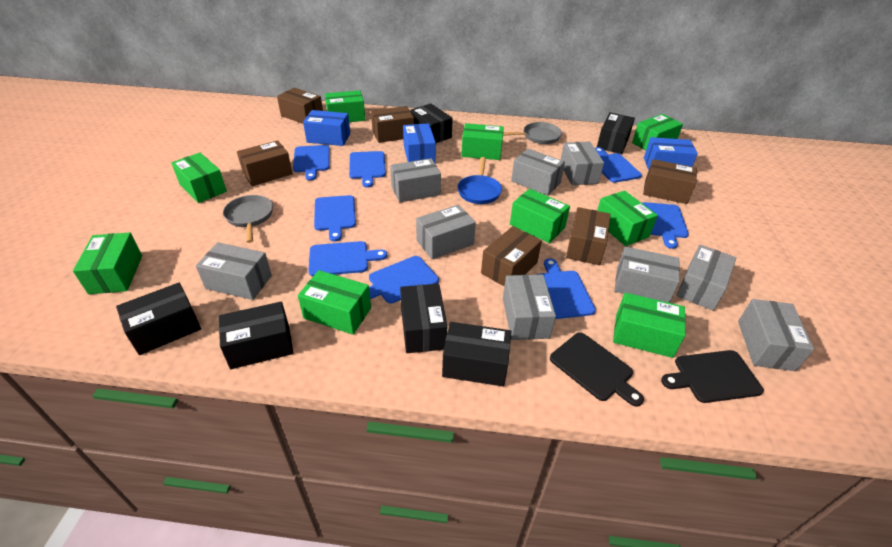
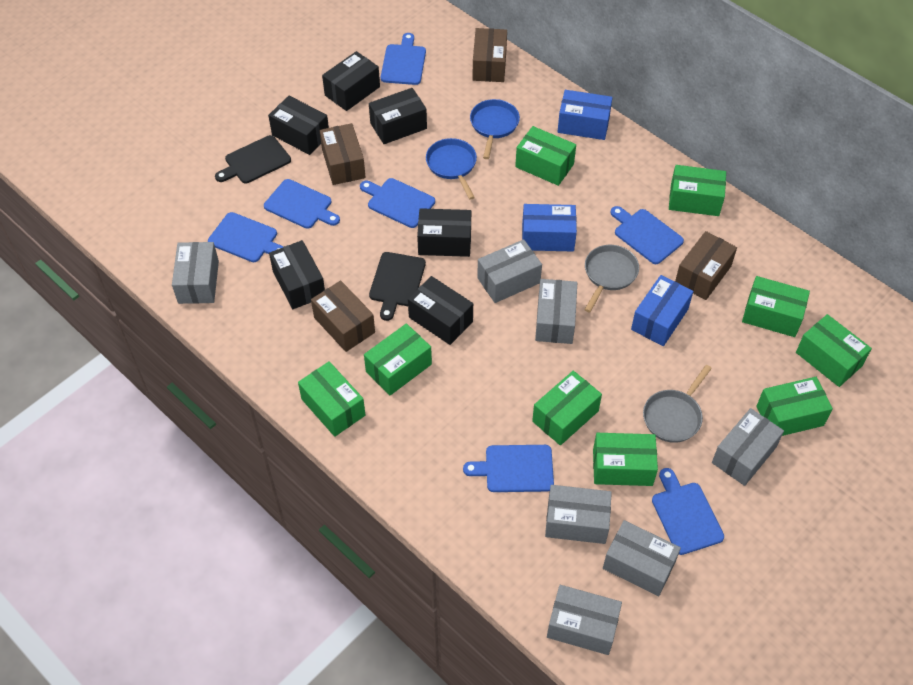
blue cutting board: [293,145,330,181] [309,241,387,276] [314,195,356,241] [349,151,386,188] [369,256,439,304] [536,258,596,319] [595,147,642,183] [642,202,689,249] = 8 -> [208,212,284,262] [264,179,340,229] [360,178,435,228] [381,33,426,85] [463,445,554,492] [610,206,684,264] [652,468,724,555] = 7
blue pan: [457,157,502,204] = 1 -> [426,138,477,200] [470,99,520,159] = 2
brown box: [237,140,293,186] [277,88,323,124] [371,106,414,143] [481,226,542,286] [566,207,611,265] [643,159,697,204] = 6 -> [311,280,375,352] [320,123,366,185] [472,28,507,82] [675,231,737,300] = 4
grey box: [196,242,272,300] [390,158,441,203] [416,205,476,259] [503,274,556,340] [511,149,565,196] [561,141,604,185] [615,246,680,303] [676,245,736,311] [738,299,814,371] = 9 -> [172,242,219,304] [477,239,542,303] [535,279,577,344] [545,485,612,544] [547,585,622,655] [603,520,681,596] [712,408,784,486] = 7

